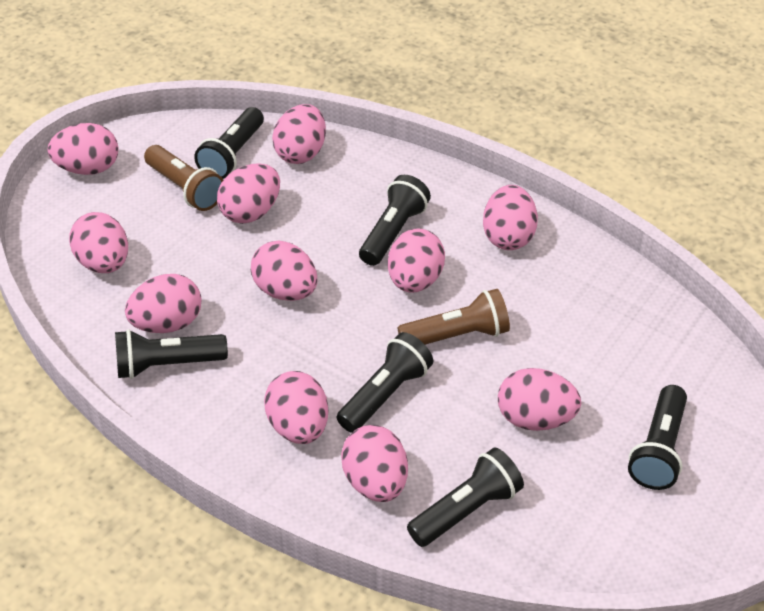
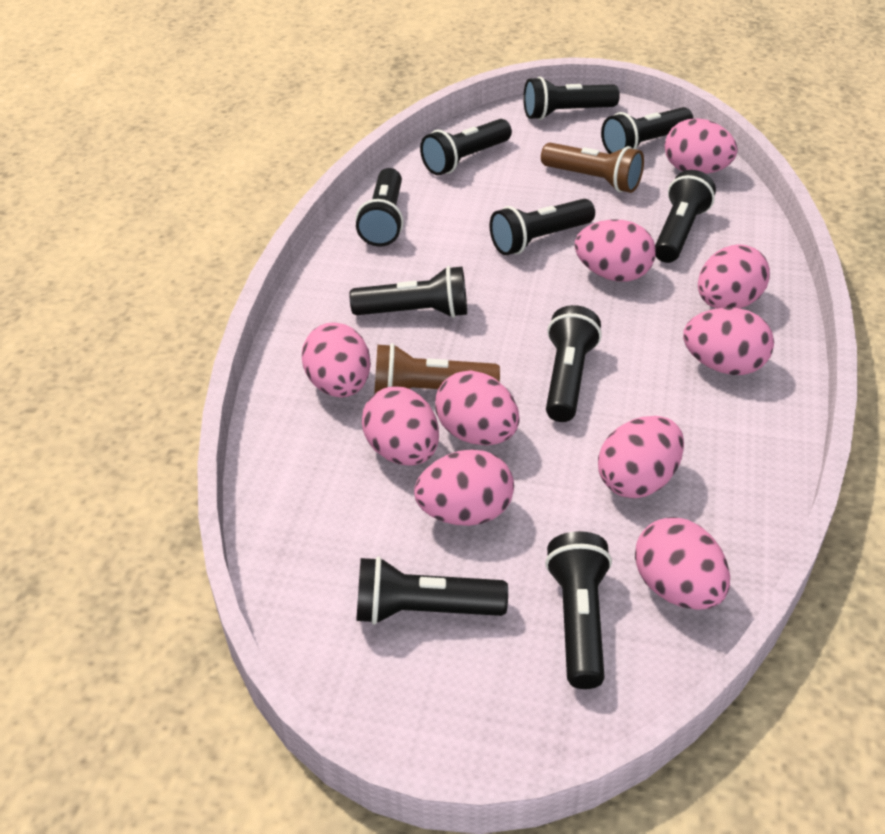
black flashlight: [115,329,228,379] [194,107,264,179] [337,332,433,433] [359,175,431,266] [407,447,524,547] [628,385,687,490] = 6 -> [350,266,467,318] [356,168,404,247] [356,556,508,625] [420,119,512,175] [489,199,595,255] [523,76,620,120] [545,531,612,689] [546,305,602,422] [601,107,693,154] [655,170,716,263] = 10
pink egg: [47,123,119,175] [69,212,128,273] [125,274,201,333] [217,163,280,224] [251,241,318,301] [264,371,328,444] [272,104,326,164] [341,425,408,502] [388,228,445,293] [483,185,538,250] [498,368,581,431] = 11 -> [302,322,371,398] [362,387,439,466] [414,449,514,526] [435,370,520,445] [575,219,656,282] [598,416,684,498] [635,517,730,610] [665,118,738,174] [683,308,774,375] [698,244,770,309] = 10

